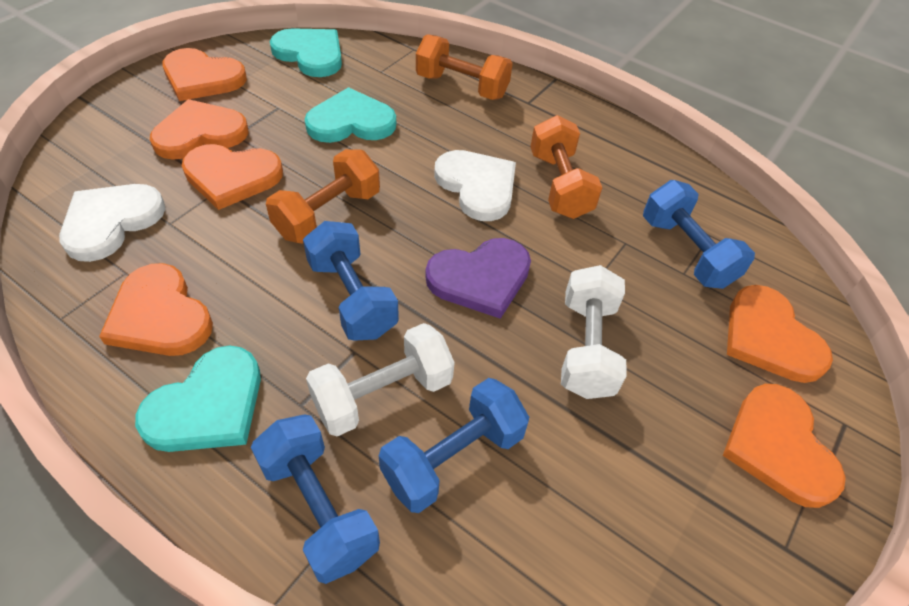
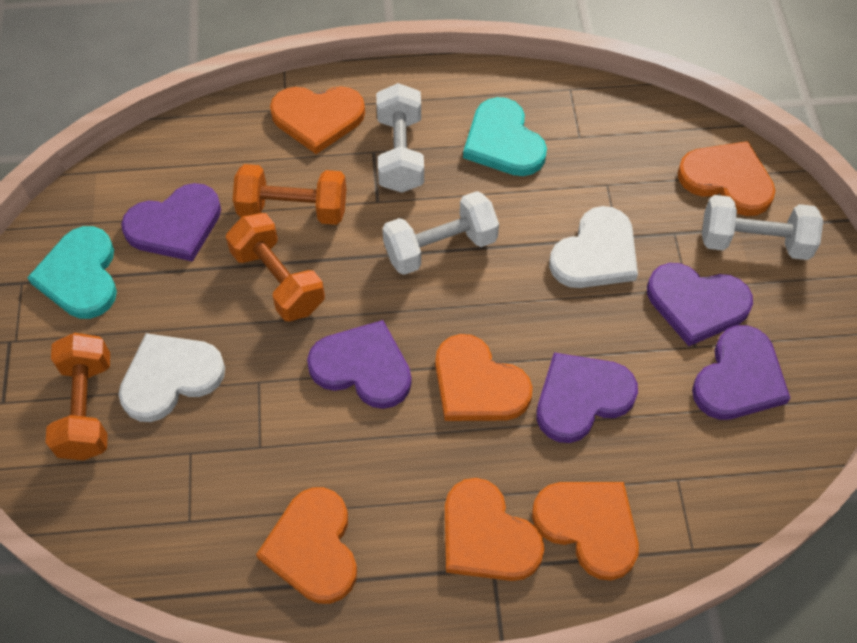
blue dumbbell: [251,414,380,584] [303,221,399,341] [379,378,529,513] [643,180,755,289] = 4 -> none = 0
purple heart: [425,238,531,319] = 1 -> [121,183,221,262] [307,320,412,409] [537,352,638,443] [647,263,753,346] [692,325,791,420] = 5
turquoise heart: [135,346,261,452] [270,28,342,77] [305,87,396,143] = 3 -> [27,226,117,319] [463,97,547,176] = 2
white dumbbell: [306,323,455,437] [561,265,627,399] = 2 -> [376,83,424,193] [382,191,499,275] [702,195,823,260] = 3

